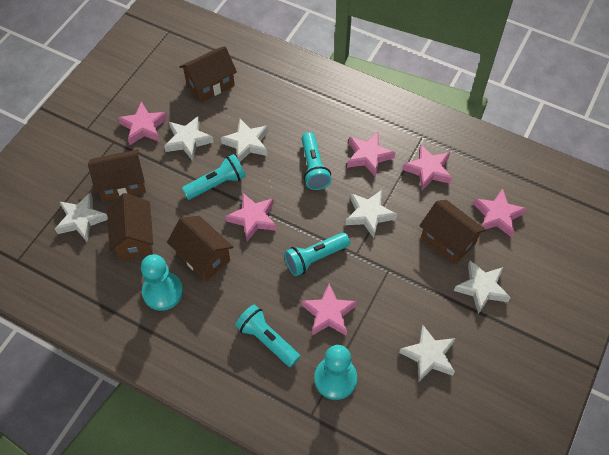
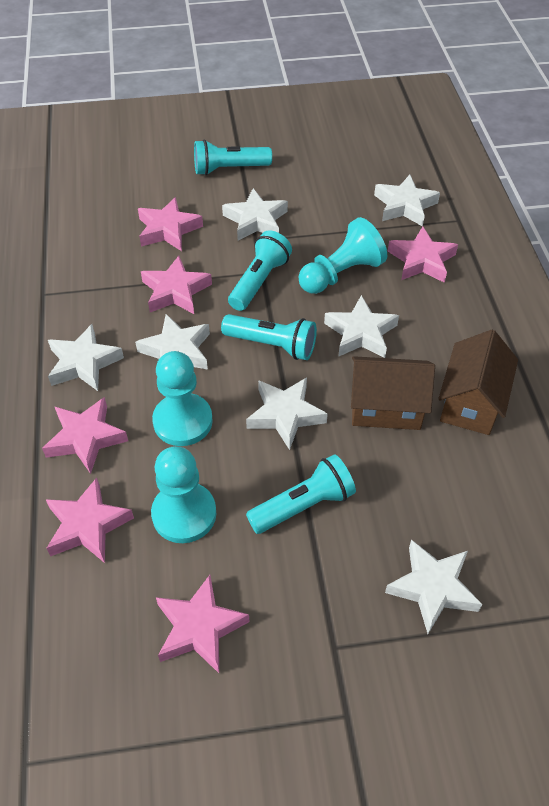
brown house: [88,149,146,202] [107,193,153,260] [167,216,233,281] [179,46,237,102] [419,200,486,265] = 5 -> [351,356,435,430] [438,330,518,435] = 2
turquoise pawn: [141,254,183,311] [314,345,357,400] = 2 -> [151,446,216,543] [152,351,213,446] [299,217,387,294] = 3
white star: [55,192,108,242] [164,116,214,161] [221,119,268,162] [345,190,397,238] [399,325,456,382] [454,261,511,314] = 6 -> [48,324,124,391] [135,314,210,370] [222,188,288,241] [246,377,328,450] [324,295,399,358] [374,175,440,226] [385,540,482,634] = 7

